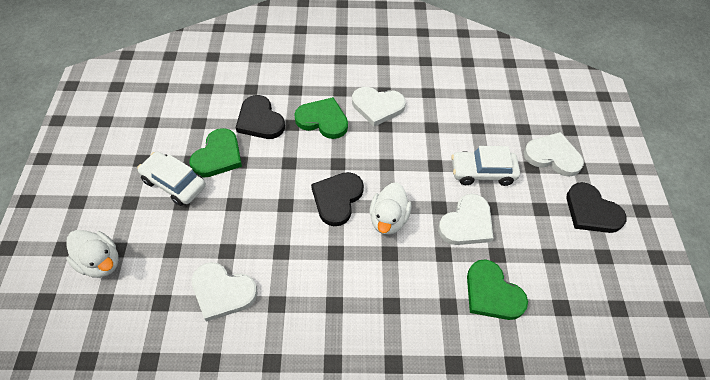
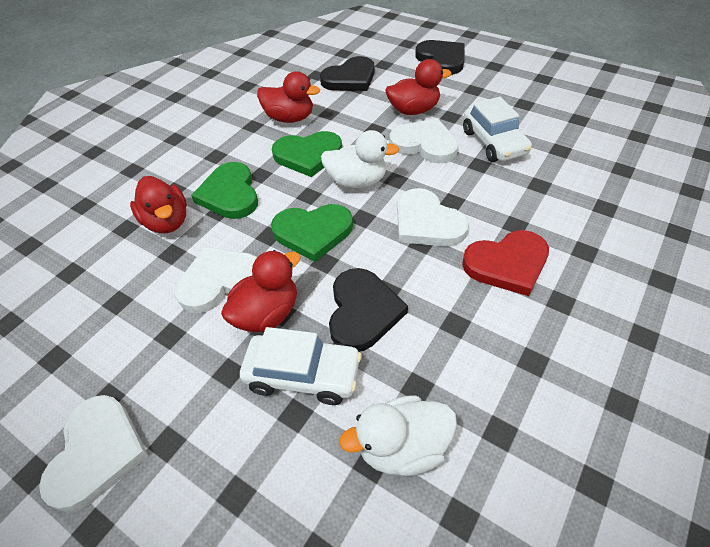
red duck: none = 0 -> [130,176,187,233] [221,250,301,332] [257,71,320,123] [386,59,452,115] = 4
red heart: none = 0 -> [462,230,549,296] = 1

